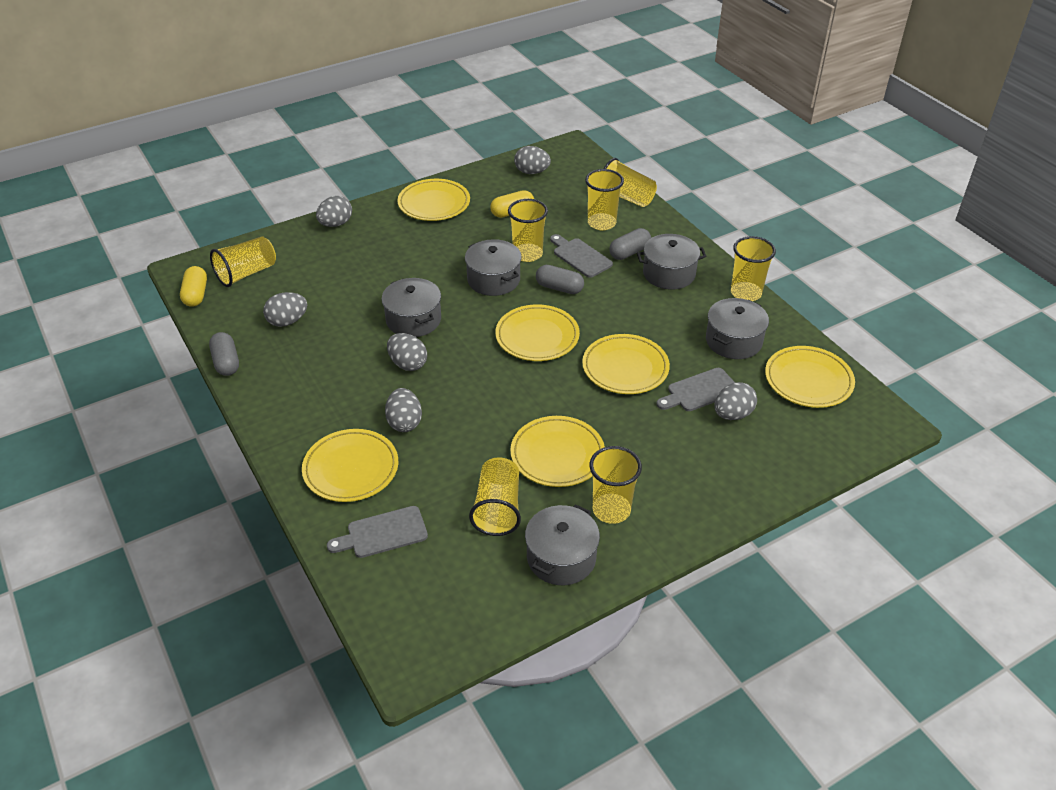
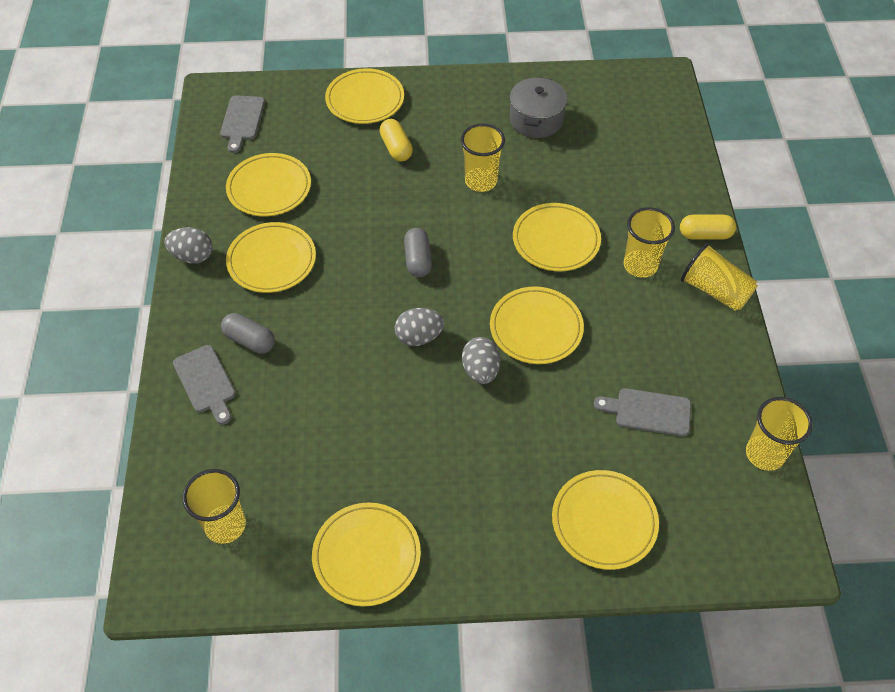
grey capsule: [209,332,239,376] [536,265,584,294] [609,228,651,260] = 3 -> [221,313,275,354] [404,228,432,277] = 2
grey egg: [263,292,307,327] [316,196,352,227] [385,388,422,432] [387,333,427,371] [514,146,551,174] [715,382,757,420] = 6 -> [164,227,213,264] [395,308,444,346] [462,337,500,384] = 3
grey pot: [382,278,441,337] [465,239,522,296] [525,504,600,585] [637,234,706,289] [706,298,769,359] = 5 -> [510,77,568,138] = 1
yellow cup: [210,236,276,287] [469,457,521,536] [508,199,548,262] [585,169,624,230] [589,446,642,524] [603,158,657,207] [731,236,776,301] = 7 -> [182,469,246,544] [461,124,505,192] [624,207,675,278] [681,243,758,311] [746,397,813,471] = 5
yellow plate: [302,429,398,502] [397,179,470,221] [495,305,580,361] [510,416,605,487] [582,334,670,394] [765,346,855,408] = 6 -> [226,153,311,216] [226,222,316,293] [312,502,421,606] [325,68,404,124] [490,287,584,364] [513,203,601,271] [552,470,659,570] = 7

